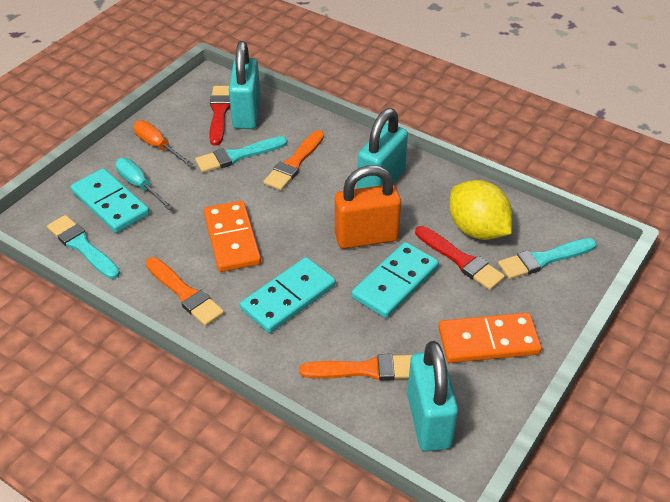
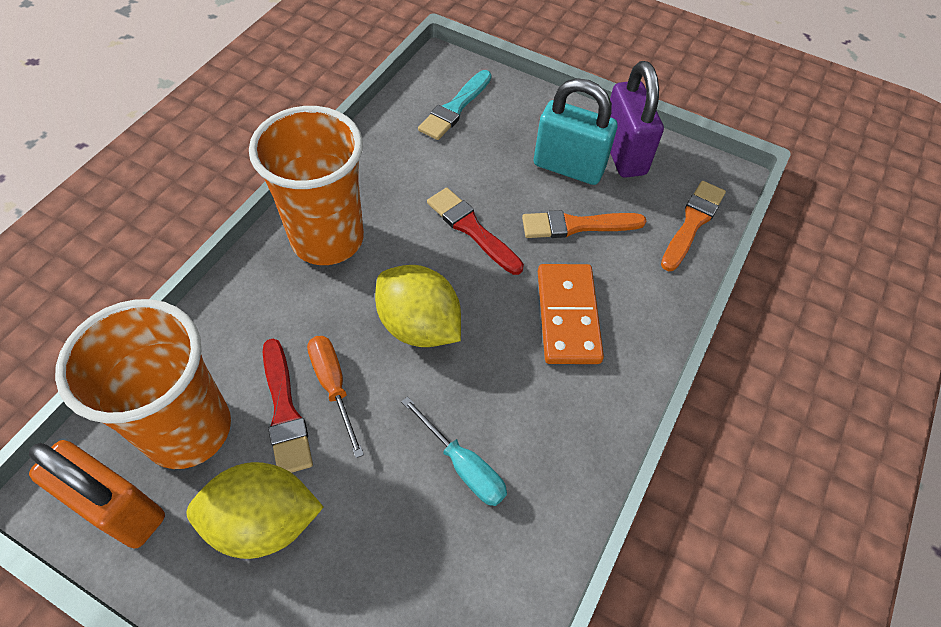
orange brush: [145,257,224,326] [263,130,324,191] [299,354,412,381] = 3 -> [522,210,646,238] [661,181,726,271] = 2
orange cup: none = 0 -> [55,299,231,469] [249,106,364,265] = 2
orange domino: [204,201,261,272] [438,313,542,363] = 2 -> [538,264,604,364] = 1
purple padlock: none = 0 -> [610,61,664,178] = 1
turquoise brush: [47,215,120,279] [195,136,288,173] [498,238,597,279] = 3 -> [418,70,491,140] = 1
turquoise domino: [71,168,150,233] [240,257,336,333] [352,242,439,318] = 3 -> none = 0
turquoise padlock: [229,41,261,129] [357,108,408,189] [407,341,458,451] = 3 -> [534,78,617,185] = 1
yellow lemon: [449,180,512,240] = 1 -> [187,462,324,559] [375,265,461,347] = 2

